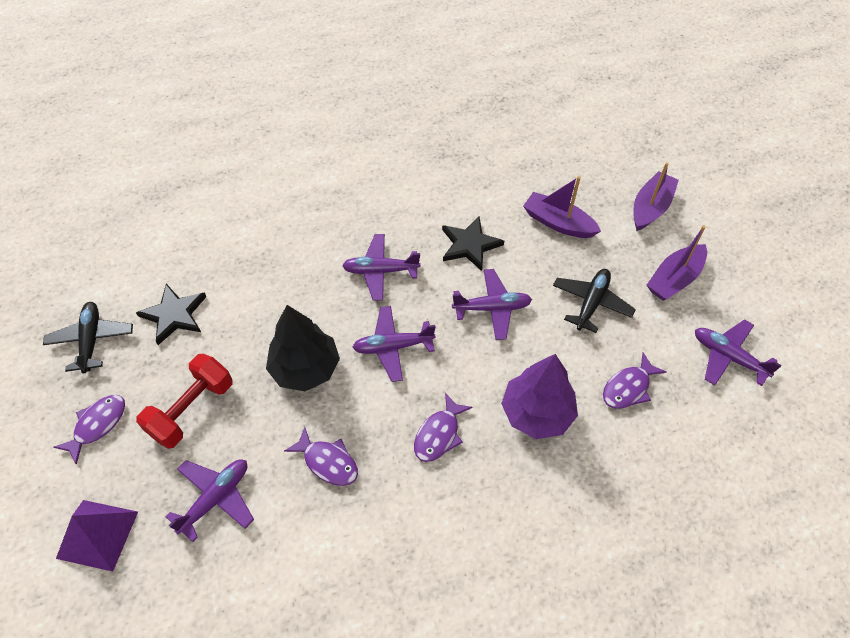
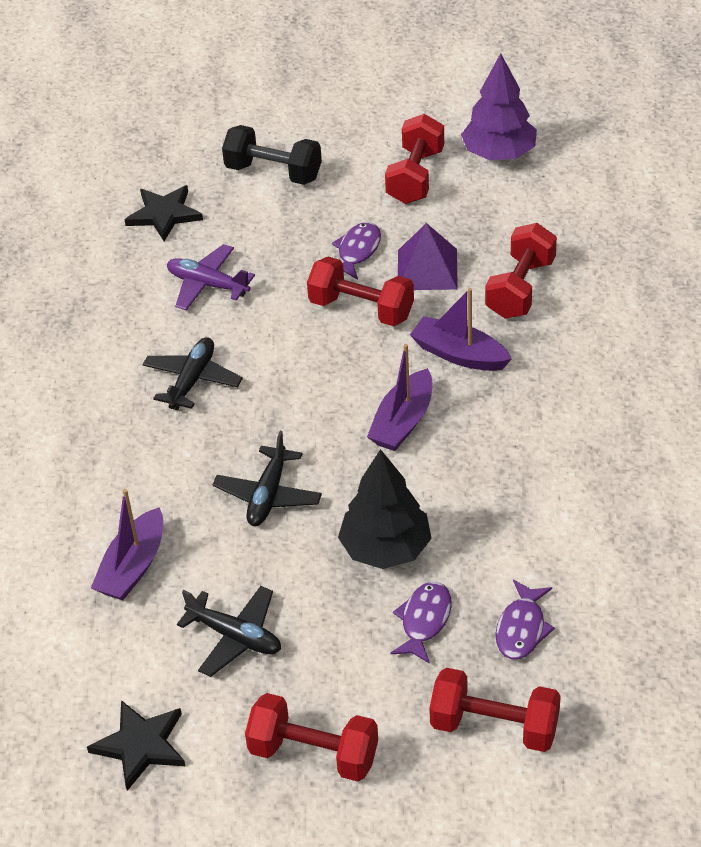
black dumbbell: none = 0 -> [222,125,322,185] = 1
black plane: [43,302,133,373] [553,269,636,333] = 2 -> [142,337,243,410] [177,586,281,677] [213,431,322,526] = 3
purple fish: [54,395,125,465] [284,427,358,486] [414,393,472,462] [603,352,667,409] = 4 -> [332,222,381,280] [390,582,451,664] [496,580,555,659] = 3
purple plane: [166,460,254,542] [342,234,420,301] [352,306,436,382] [452,269,532,340] [695,319,782,386] = 5 -> [167,244,255,310] = 1
red dumbbell: [136,354,232,449] = 1 -> [245,693,378,782] [307,257,414,326] [385,114,444,204] [429,668,561,752] [485,223,557,319] = 5

